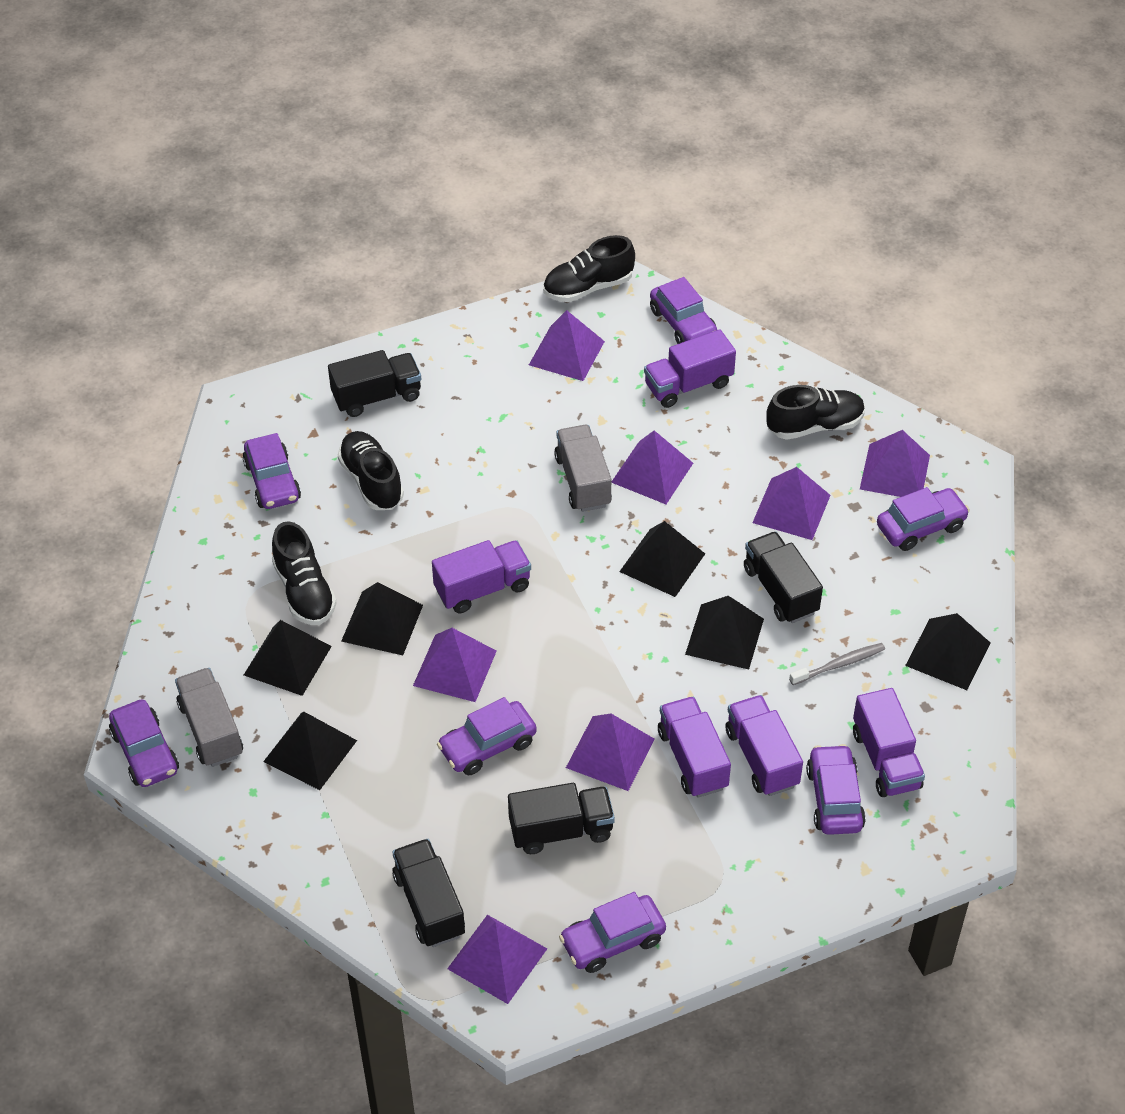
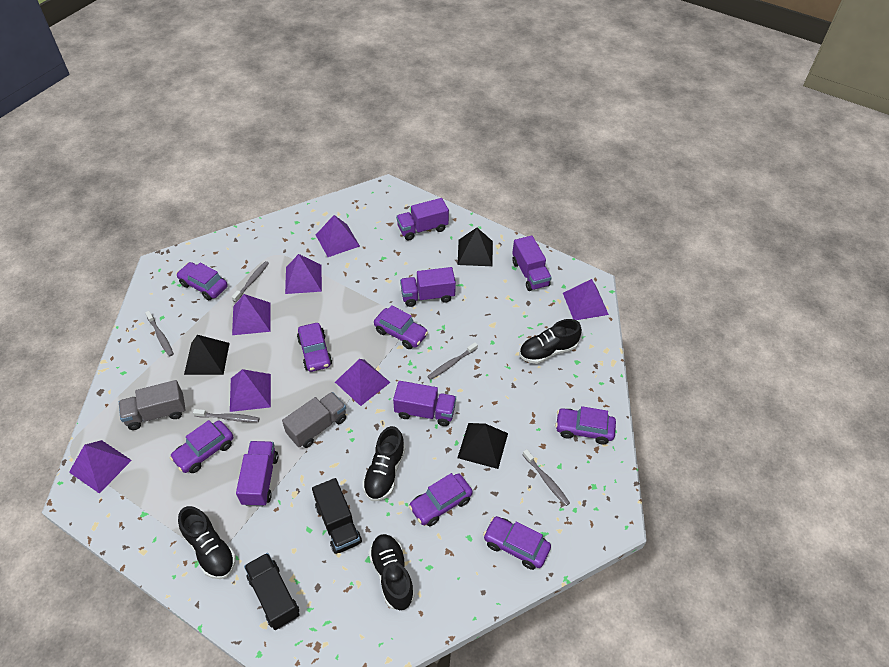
black pyramid: [244,620,332,696] [263,711,357,790] [341,582,423,655] [619,521,705,597] [685,596,764,670] [905,613,990,690] = 6 -> [184,335,230,375] [457,423,508,469] [458,228,493,266] = 3
black truck: [328,350,421,417] [392,839,465,947] [508,783,615,854] [744,531,823,623] = 4 -> [244,553,300,630] [312,478,362,554] = 2
grey toothbrush: [789,643,885,685] = 1 -> [145,311,174,356] [193,409,259,422] [232,261,269,302] [427,342,478,380] [523,449,570,506] = 5

